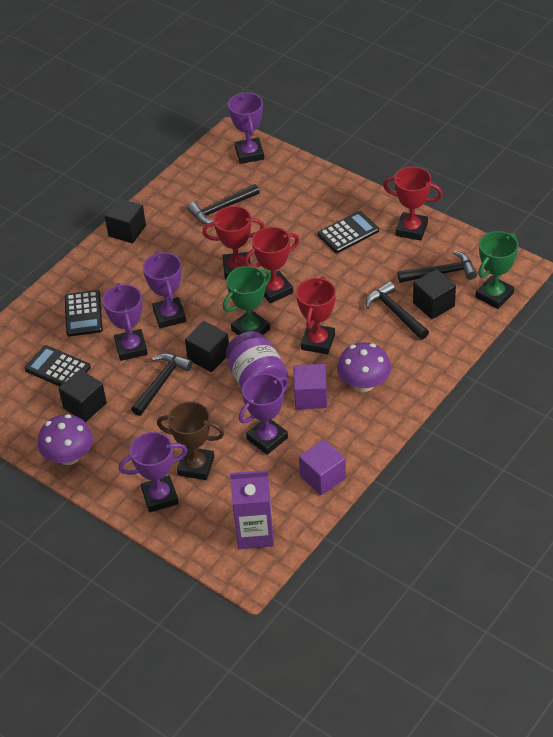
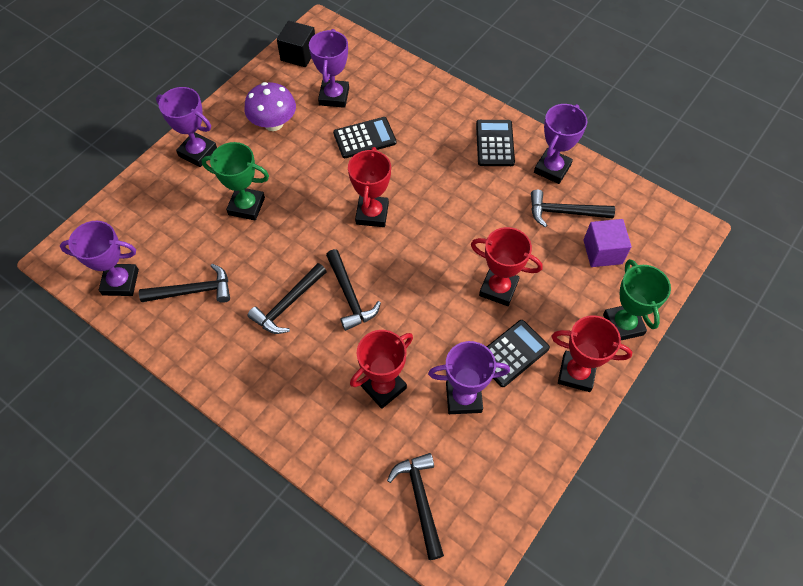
black cube: [58,369,107,422] [105,198,146,243] [185,321,229,372] [413,269,456,319] = 4 -> [277,21,315,67] = 1
black hammer: [131,353,192,416] [187,184,259,224] [366,281,429,340] [398,251,477,283] = 4 -> [139,264,230,303] [247,263,327,334] [326,249,381,331] [387,453,444,560] [531,190,615,227] = 5
brown trophy: [157,401,225,480] = 1 -> none = 0
purple carton: [230,470,274,549] = 1 -> none = 0
purple cube: [293,364,327,409] [299,439,346,495] = 2 -> [583,219,632,267] = 1
purple jar: [226,331,288,389] = 1 -> none = 0
purple mushroom: [38,414,93,465] [337,342,391,392] = 2 -> [244,82,296,131] = 1

